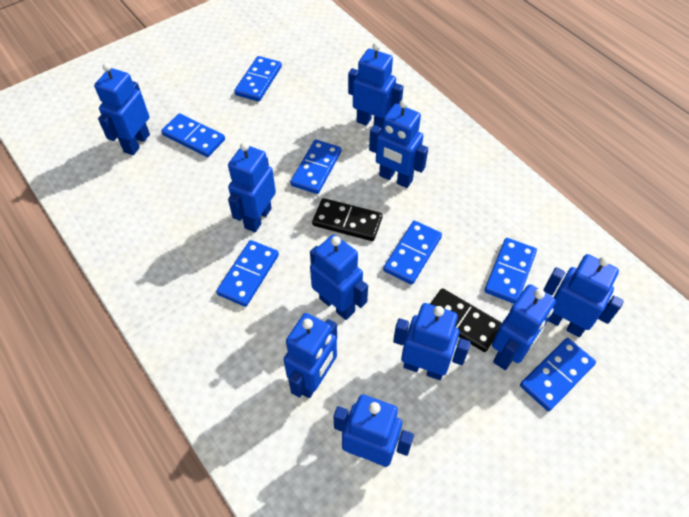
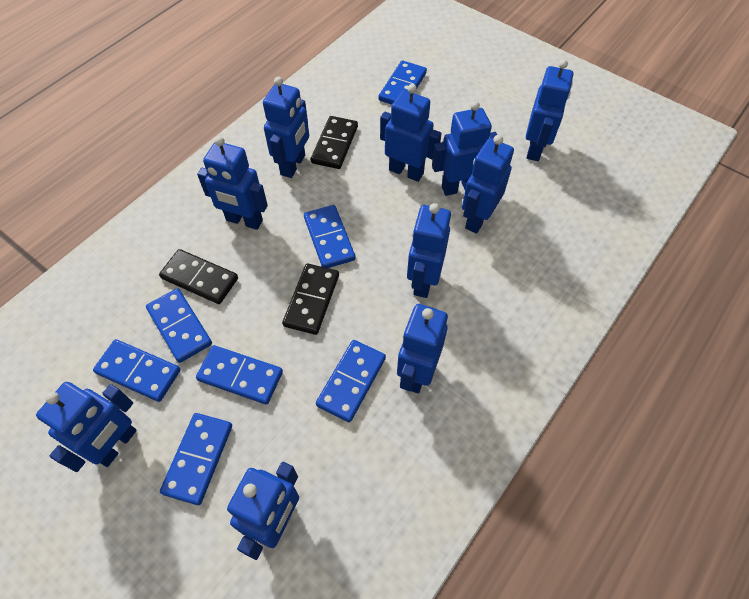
black domino: [312,198,383,241] [430,288,502,352] = 2 -> [159,249,238,304] [282,264,339,335] [311,116,358,169] = 3

